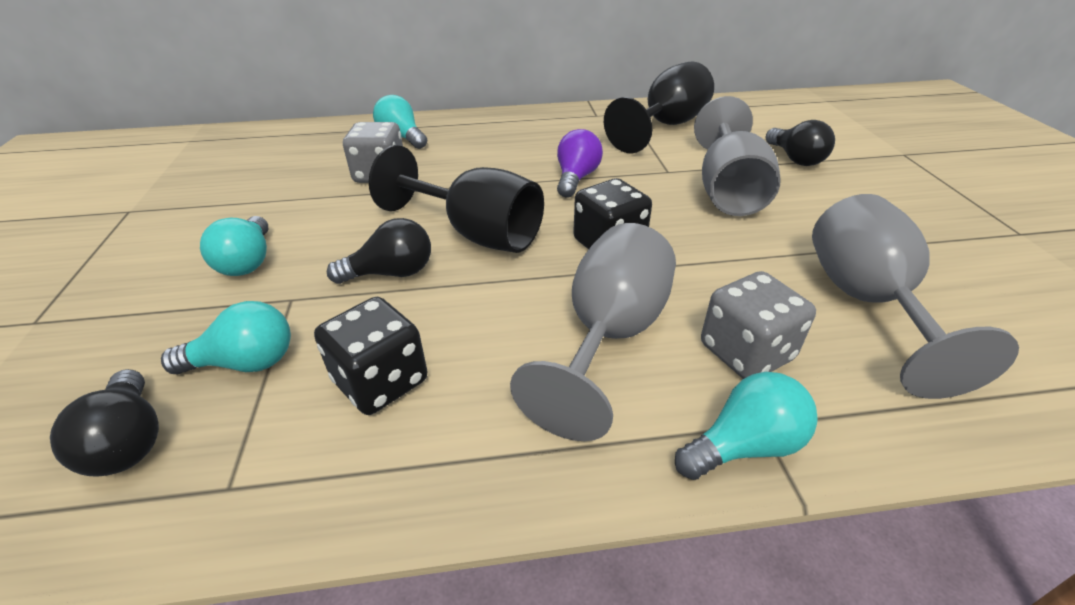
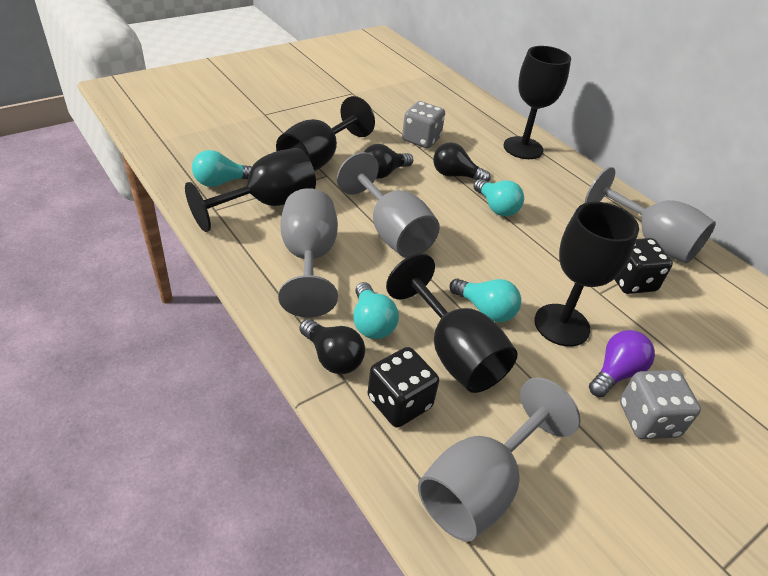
black goblet: [369,145,544,253] [604,61,714,154] = 2 -> [185,148,316,232] [276,96,375,171] [386,253,518,393] [503,46,571,159] [534,202,639,347] = 5
grey goblet: [510,223,676,441] [694,96,781,216] [812,194,1019,399] = 3 -> [278,188,338,317] [337,152,440,258] [418,377,581,542] [585,167,716,263] = 4

